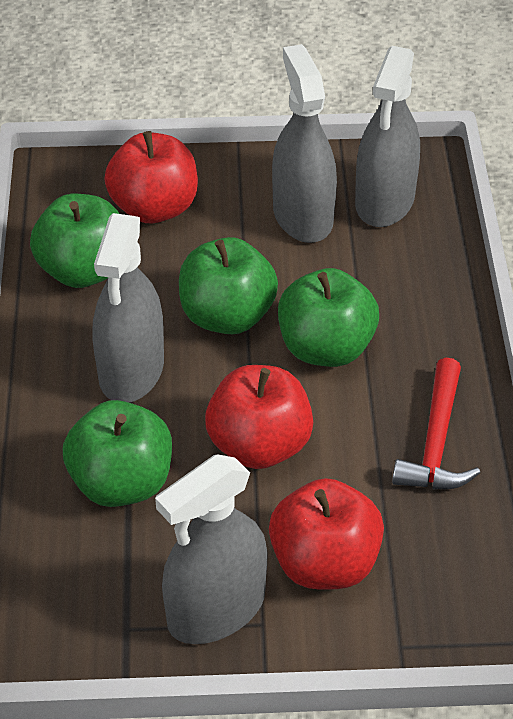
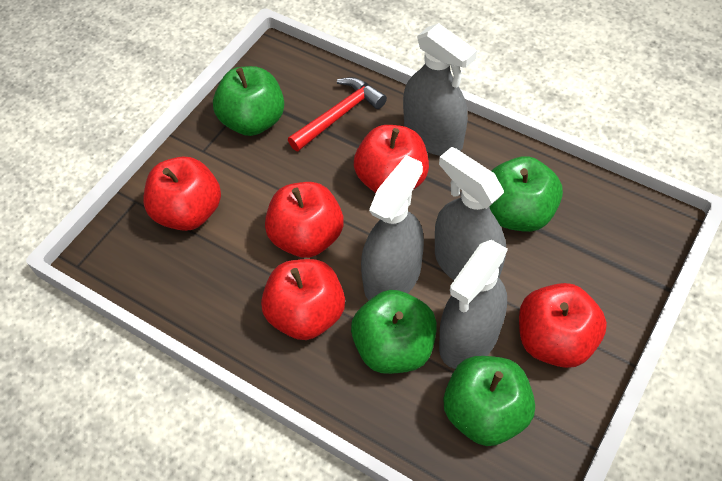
red apple: [104,131,198,223] [205,365,313,469] [269,478,384,589] = 3 -> [143,157,221,231] [261,259,345,340] [265,182,343,258] [354,125,429,193] [519,283,607,368] = 5

